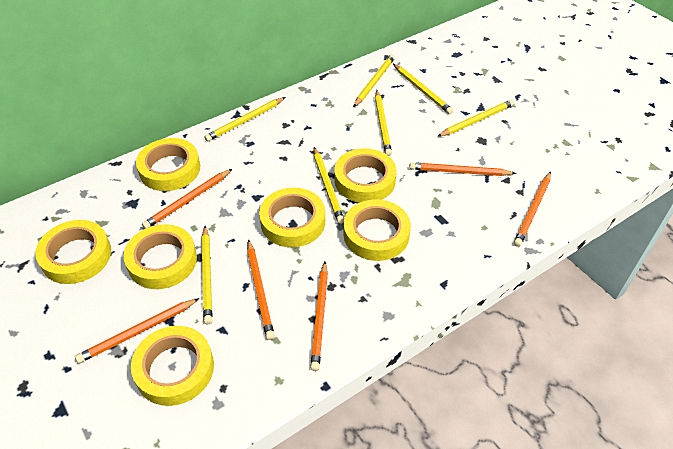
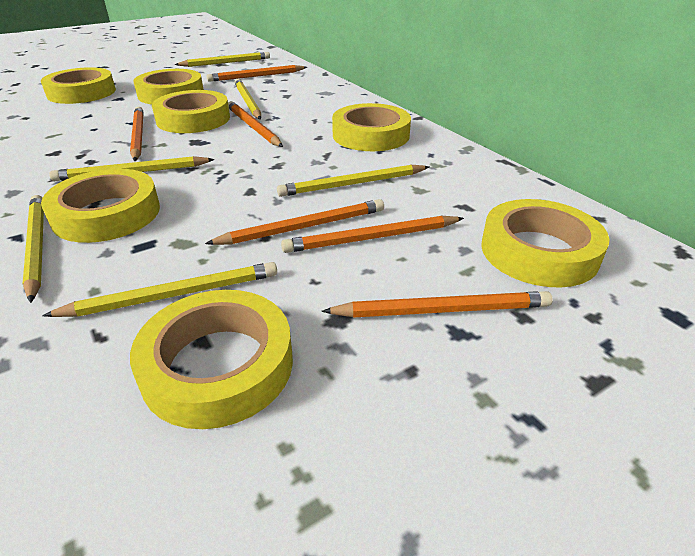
yellow pencil: [202,226,212,324] [204,97,286,142] [314,147,344,224] [354,54,395,107] [375,90,392,156] [393,64,453,114] [437,99,514,137] = 7 -> [23,195,44,303] [42,262,277,317] [49,156,215,182] [174,52,270,67] [235,79,261,119] [277,165,429,197] = 6

